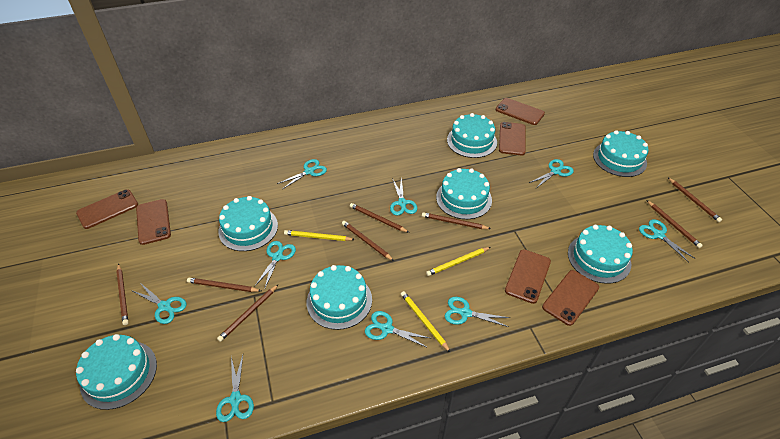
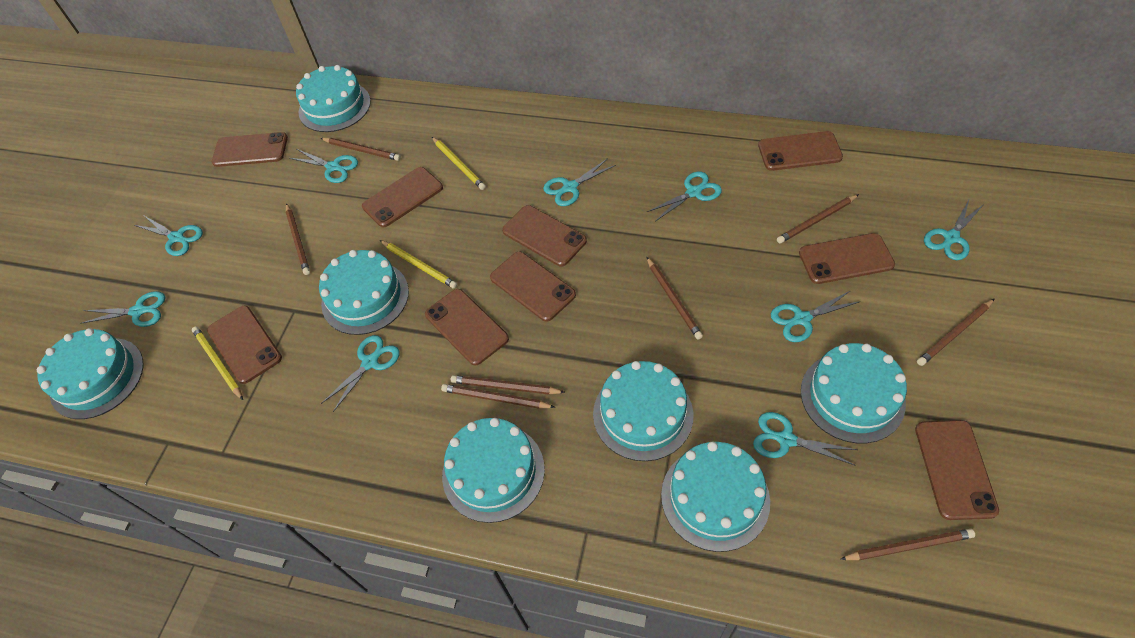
brown phone: [76,189,138,229] [136,199,171,245] [496,98,545,125] [499,122,526,155] [505,249,551,304] [542,270,599,326] = 6 -> [207,306,282,384] [212,132,288,167] [362,167,443,227] [425,289,509,366] [490,252,576,322] [502,205,587,267] [758,131,843,171] [799,233,895,284] [915,420,999,520] = 9

